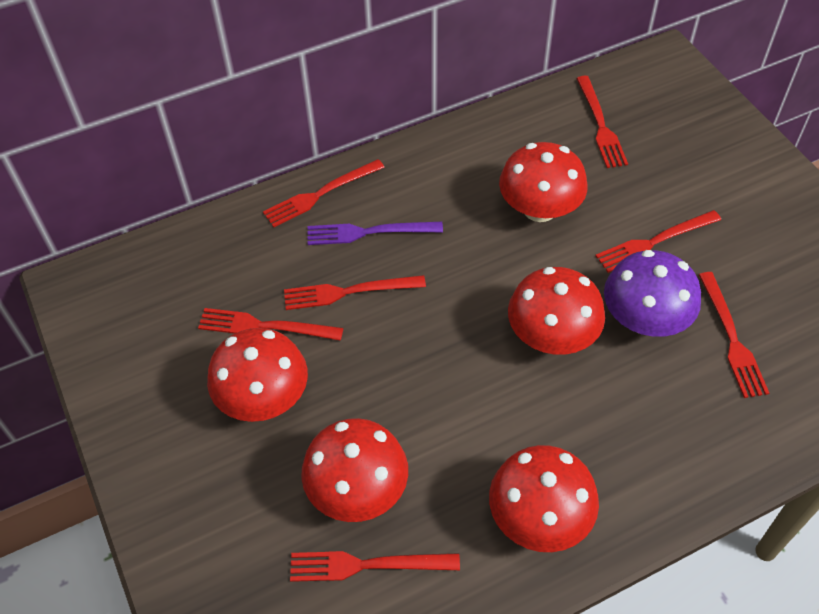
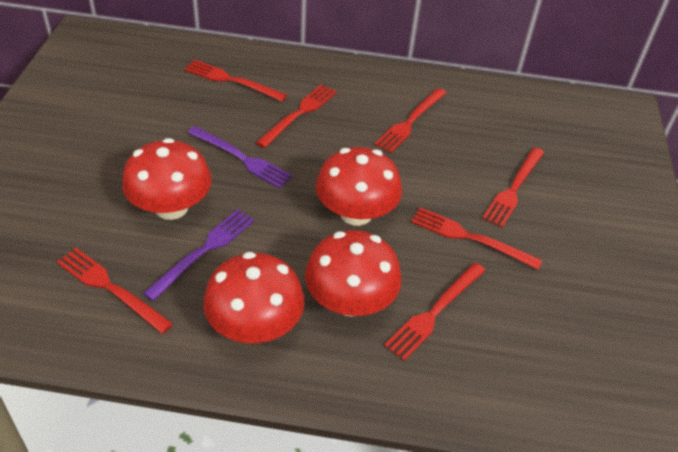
purple fork: [308,221,443,245] = 1 -> [143,209,254,301] [187,126,293,189] = 2
purple mushroom: [604,250,701,337] = 1 -> none = 0
red mushroom: [207,328,308,422] [301,418,408,522] [489,445,599,552] [499,142,588,222] [508,267,605,355] = 5 -> [122,138,212,220] [203,252,304,343] [305,230,402,317] [316,147,402,226] = 4

